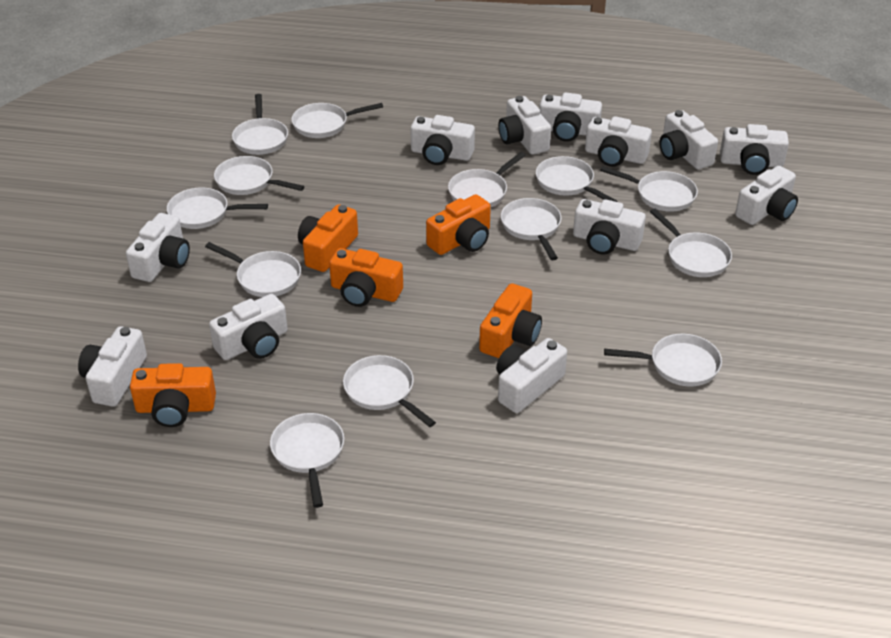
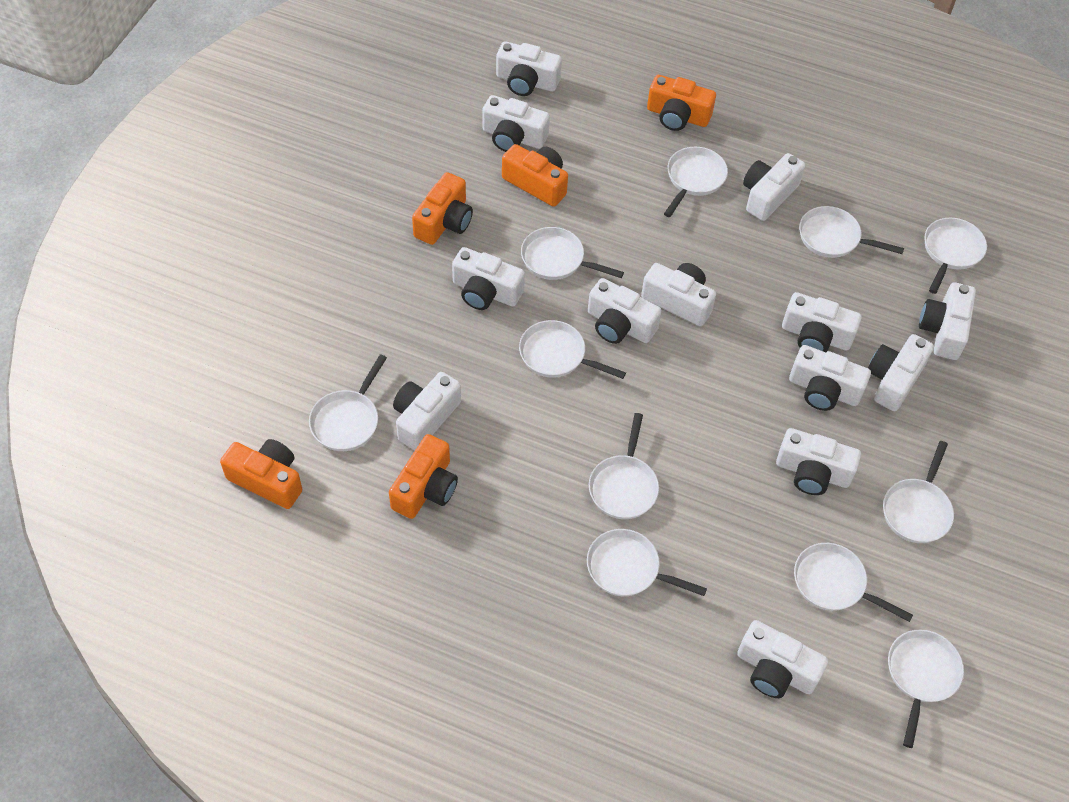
white camera: [78,326,147,407] [126,213,190,282] [209,294,288,360] [410,115,475,165] [496,338,567,413] [498,96,551,155] [539,93,602,142] [573,199,646,255] [585,116,652,167] [659,110,718,169] [720,124,789,175] [735,166,798,225] = 12 -> [393,372,461,451] [452,247,525,310] [482,95,550,152] [496,41,562,96] [588,278,662,344] [641,263,716,326] [737,620,828,698] [743,153,805,221] [776,428,861,495] [782,292,862,352] [789,345,871,411] [868,334,934,411] [919,282,976,360] = 13
white pan: [167,188,268,229] [205,242,301,297] [214,156,304,195] [232,94,288,155] [270,413,344,508] [291,103,383,138] [343,355,436,427] [448,152,526,207] [501,198,562,260] [536,156,618,202] [600,166,698,212] [604,334,722,387] [650,209,732,277] = 13 -> [309,354,387,451] [519,320,626,379] [521,227,624,280] [587,529,707,596] [589,413,659,519] [664,147,728,217] [794,543,913,622] [799,206,904,258] [883,441,954,543] [888,630,964,748] [924,218,987,294] = 11

